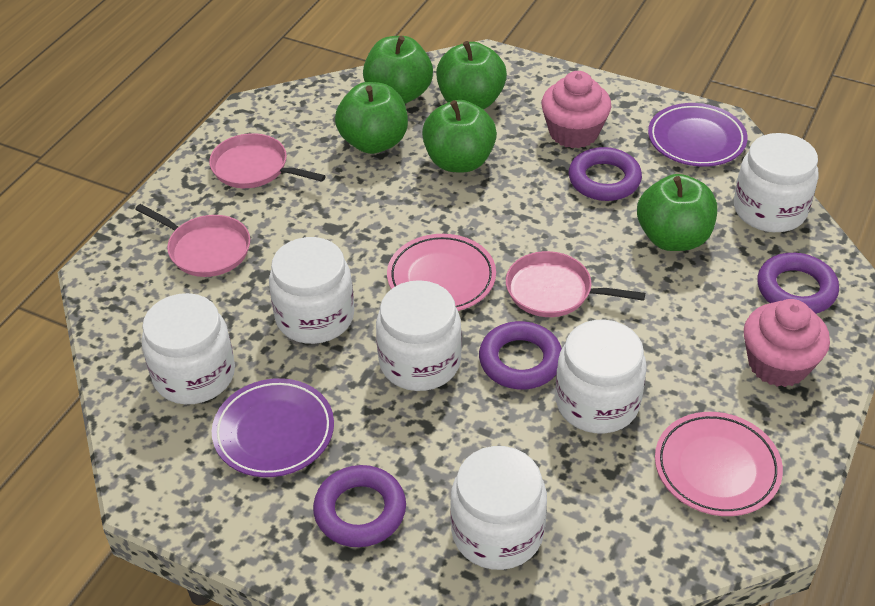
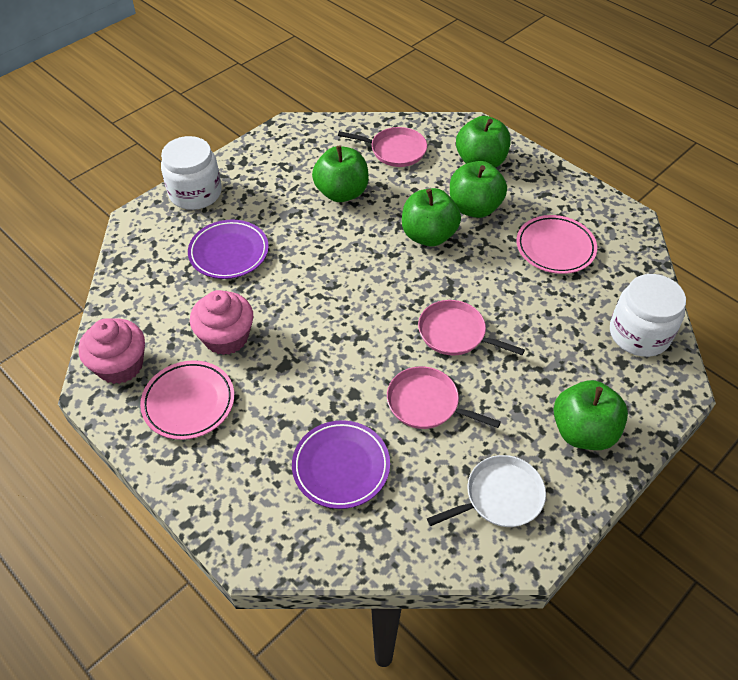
purple ring: [313,465,406,547] [479,321,562,390] [569,147,642,201] [757,253,839,314] = 4 -> none = 0
white jar: [142,293,235,404] [269,237,354,344] [376,280,462,391] [450,446,547,570] [555,319,647,433] [734,133,819,232] = 6 -> [161,136,222,210] [610,274,686,357] = 2
white pan: none = 0 -> [427,455,546,527] = 1

